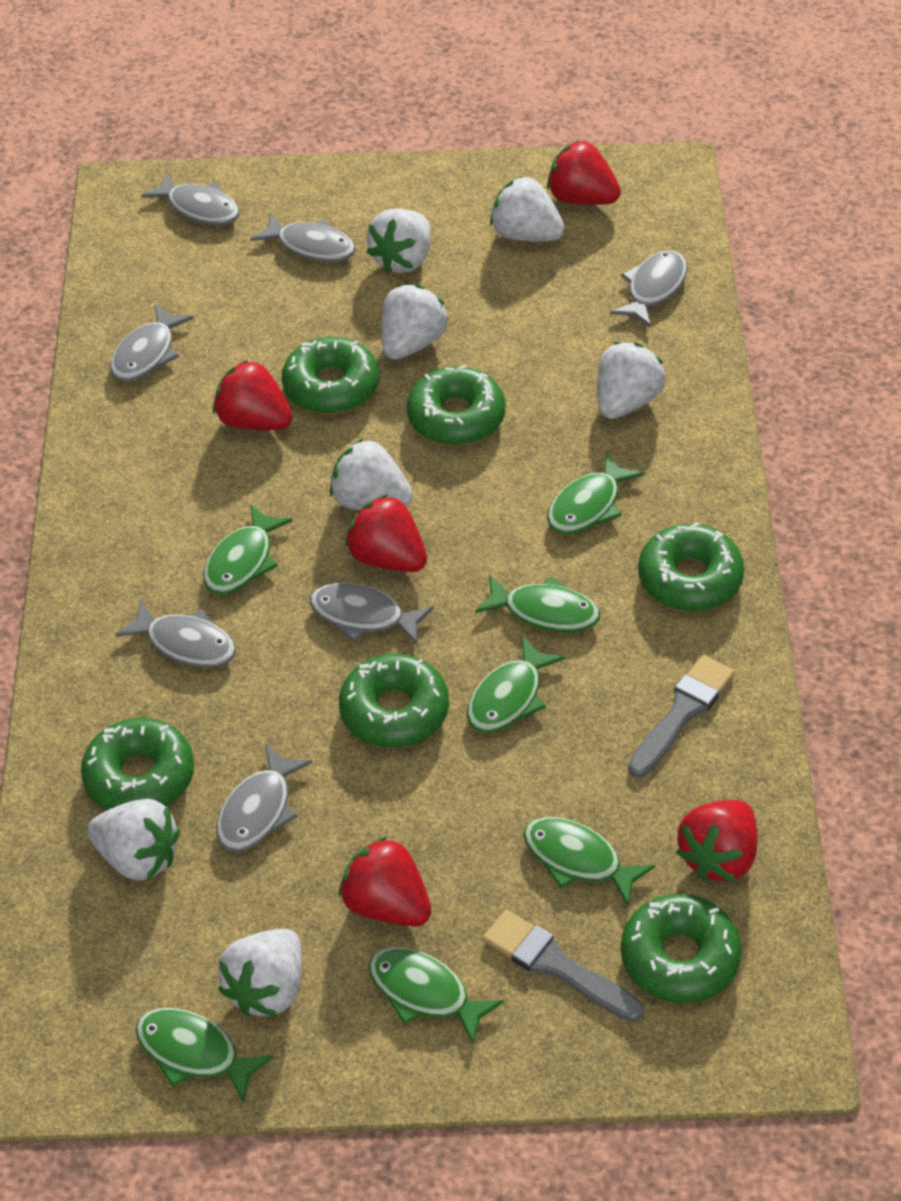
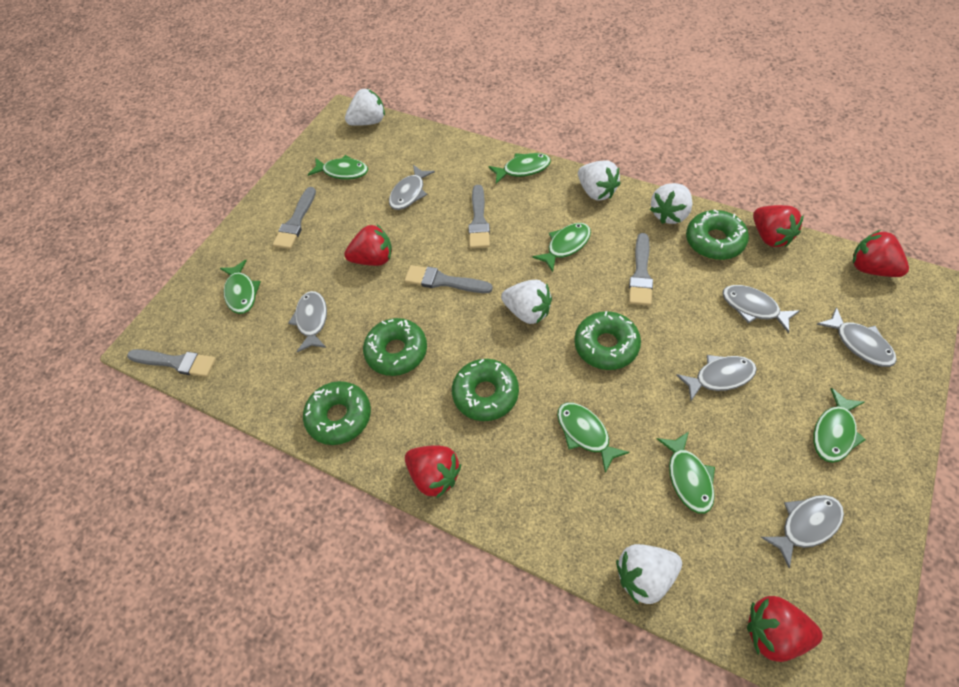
green donut: [81,718,194,810] [282,337,379,414] [339,653,449,748] [407,365,505,445] [621,894,742,1003] [638,522,744,611] = 6 -> [303,381,371,445] [363,318,427,376] [452,359,519,421] [574,311,641,370] [686,210,749,260] = 5
grey brush: [483,910,644,1022] [628,655,735,778] = 2 -> [127,349,216,377] [273,187,316,249] [404,265,493,293] [469,185,490,249] [629,233,653,306] = 5
grey fish: [110,304,194,382] [115,600,236,668] [141,173,240,225] [216,744,312,852] [250,213,356,262] [310,583,434,646] [610,250,687,328] = 7 -> [288,291,327,352] [389,165,435,210] [676,355,757,401] [722,285,800,333] [761,495,844,568] [816,307,897,367] = 6
white strawberry: [87,799,180,881] [218,929,302,1017] [330,439,413,510] [367,208,430,274] [382,285,449,359] [490,176,565,241] [598,342,666,419] = 7 -> [345,89,385,126] [501,280,552,324] [578,160,621,200] [616,544,682,604] [650,183,692,224] = 5

